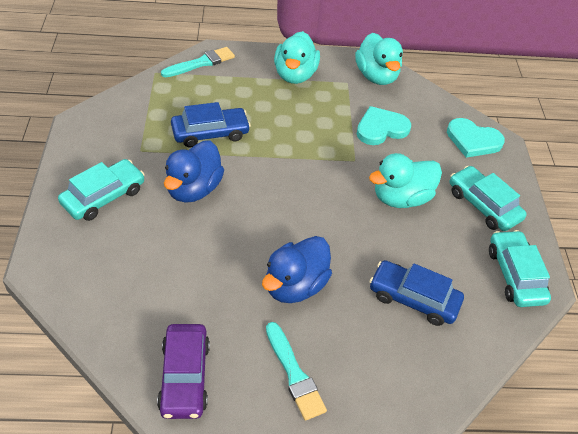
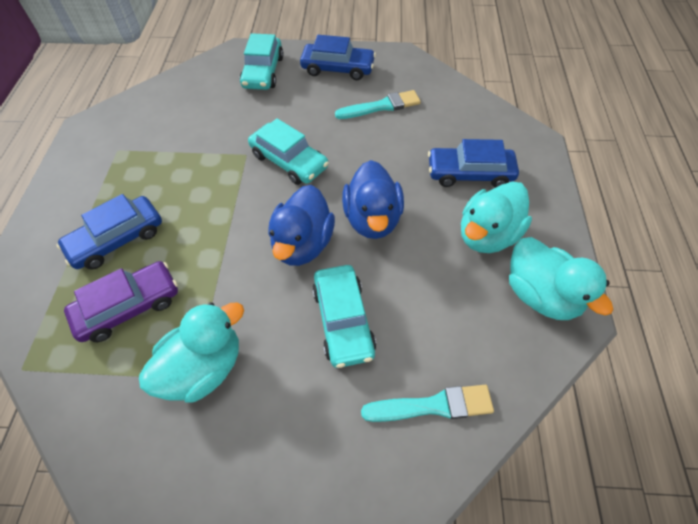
blue car: [171,102,251,148] [370,260,464,326] = 2 -> [56,194,162,270] [300,35,376,80] [428,139,519,188] = 3
turquoise heart: [357,106,411,145] [447,118,505,158] = 2 -> none = 0

